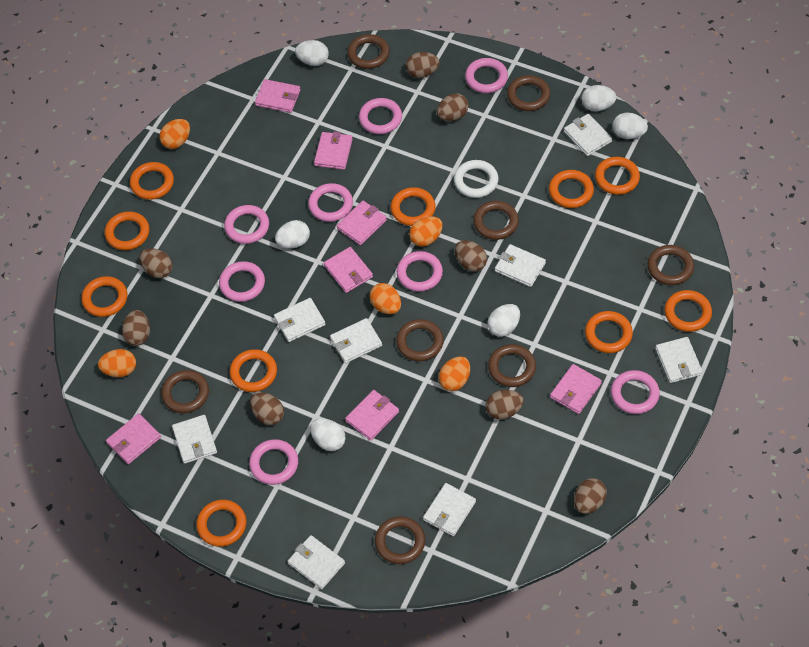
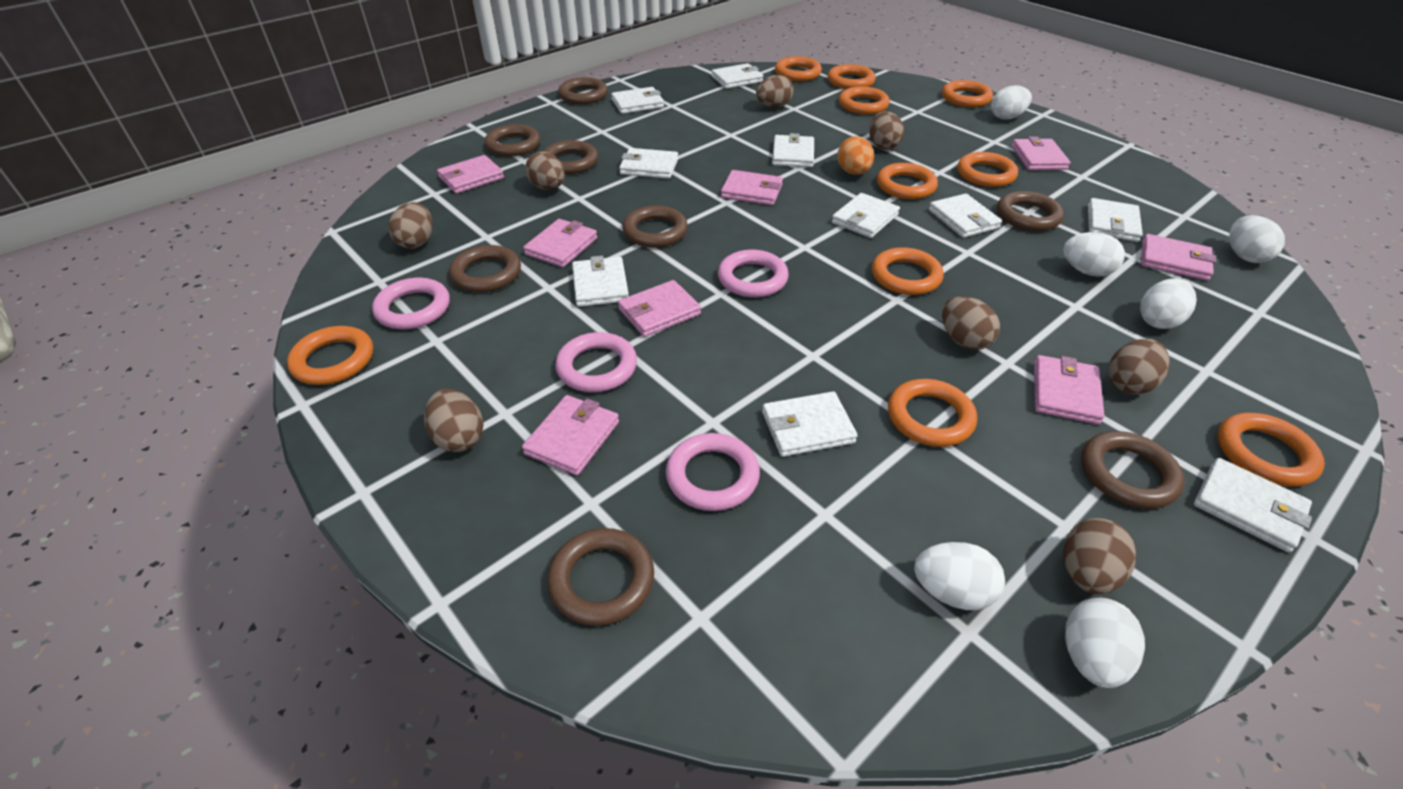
orange egg: [98,349,136,377] [159,119,190,149] [369,283,401,314] [409,216,443,247] [438,356,470,391] = 5 -> [838,136,874,175] = 1
pink ring: [219,261,265,302] [224,205,269,244] [249,439,298,485] [308,183,353,222] [359,98,402,134] [397,251,443,292] [465,58,508,93] [611,370,660,414] = 8 -> [372,278,450,329] [555,332,637,392] [666,433,760,511] [718,250,789,298] = 4
pink wallet: [106,413,161,464] [255,79,301,113] [314,131,353,170] [324,247,373,293] [337,201,387,245] [345,390,399,441] [550,364,602,414] = 7 -> [437,155,504,194] [522,395,619,476] [523,219,597,267] [618,280,701,337] [721,170,783,205] [1011,136,1071,170] [1034,355,1105,425] [1141,234,1216,281] = 8
white ring: [454,160,499,198] = 1 -> none = 0
white wallet: [172,415,217,464] [274,298,325,342] [288,535,345,589] [330,318,382,363] [423,483,476,536] [495,244,546,287] [564,114,612,156] [655,337,703,383] = 8 -> [572,256,629,307] [611,87,664,114] [619,148,678,179] [711,63,763,89] [762,391,858,457] [772,133,814,167] [832,193,900,238] [929,194,1002,238] [1088,198,1143,242] [1194,458,1312,553] = 10

